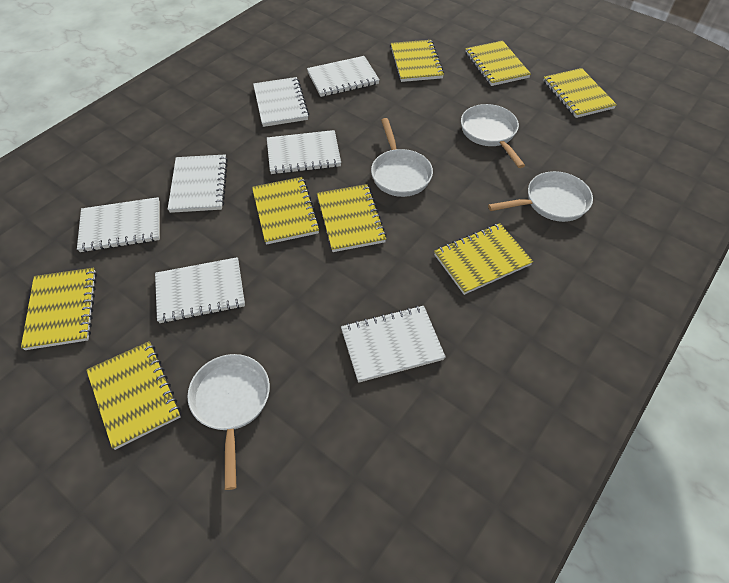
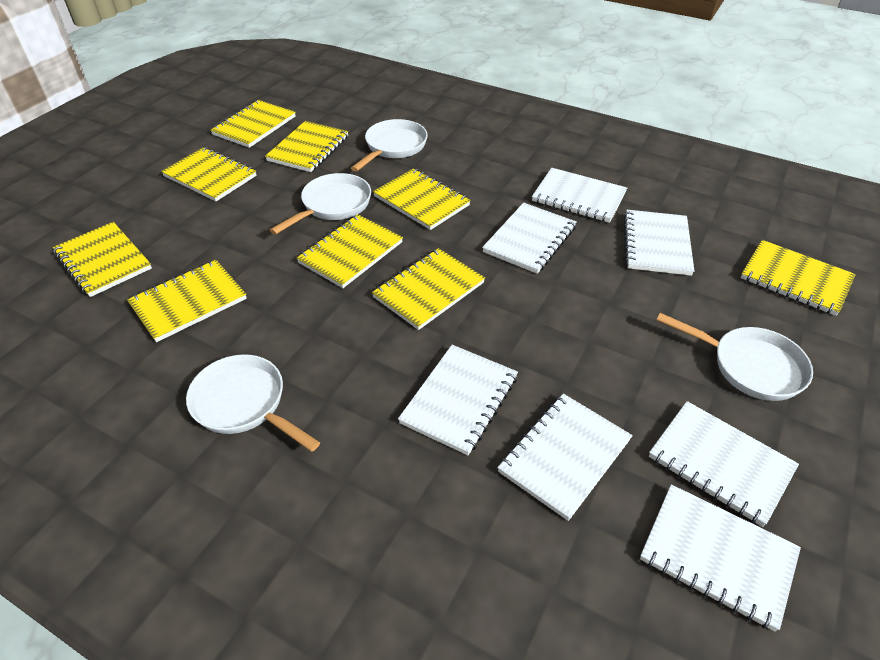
yellow notebook: [21,267,97,350] [86,341,181,450] [252,177,320,245] [317,184,387,252] [391,40,444,82] [434,223,533,295] [465,40,531,86] [543,68,617,118] = 8 -> [53,222,152,297] [127,260,247,342] [161,147,257,201] [210,100,296,148] [265,121,349,172] [296,214,403,288] [372,248,485,330] [373,168,471,230] [740,240,856,316] = 9

